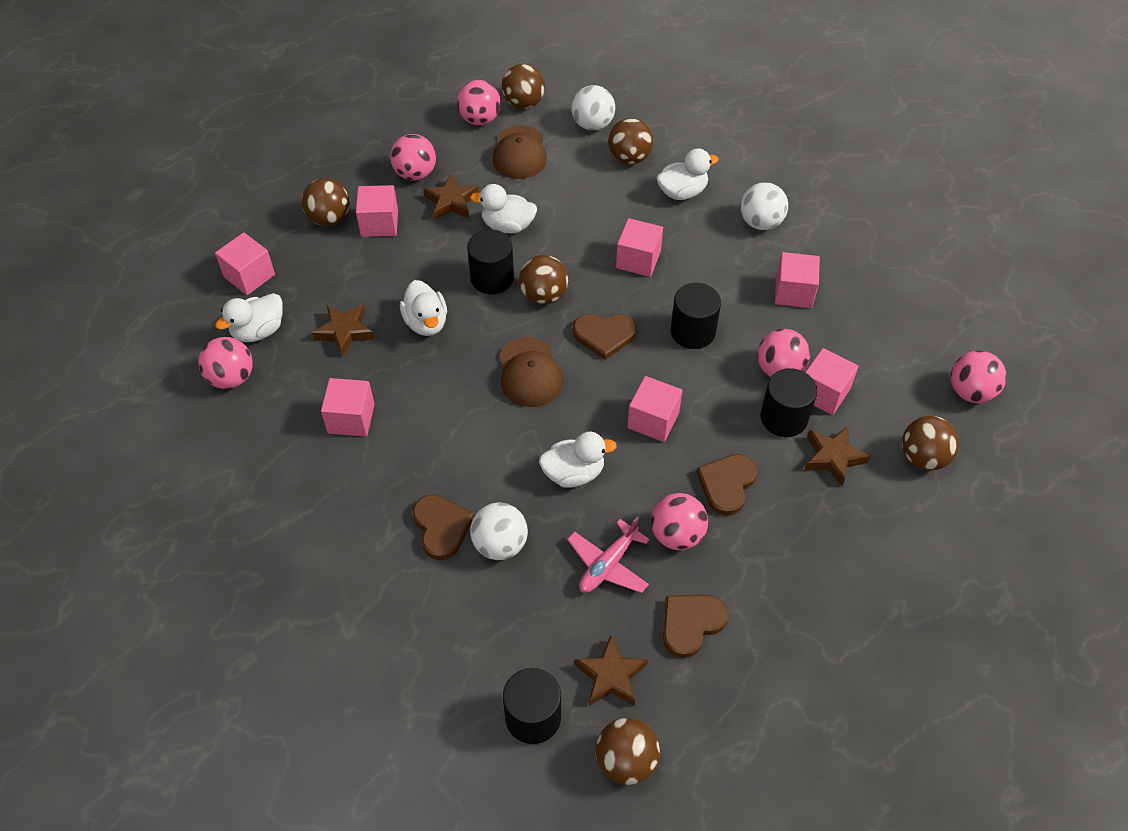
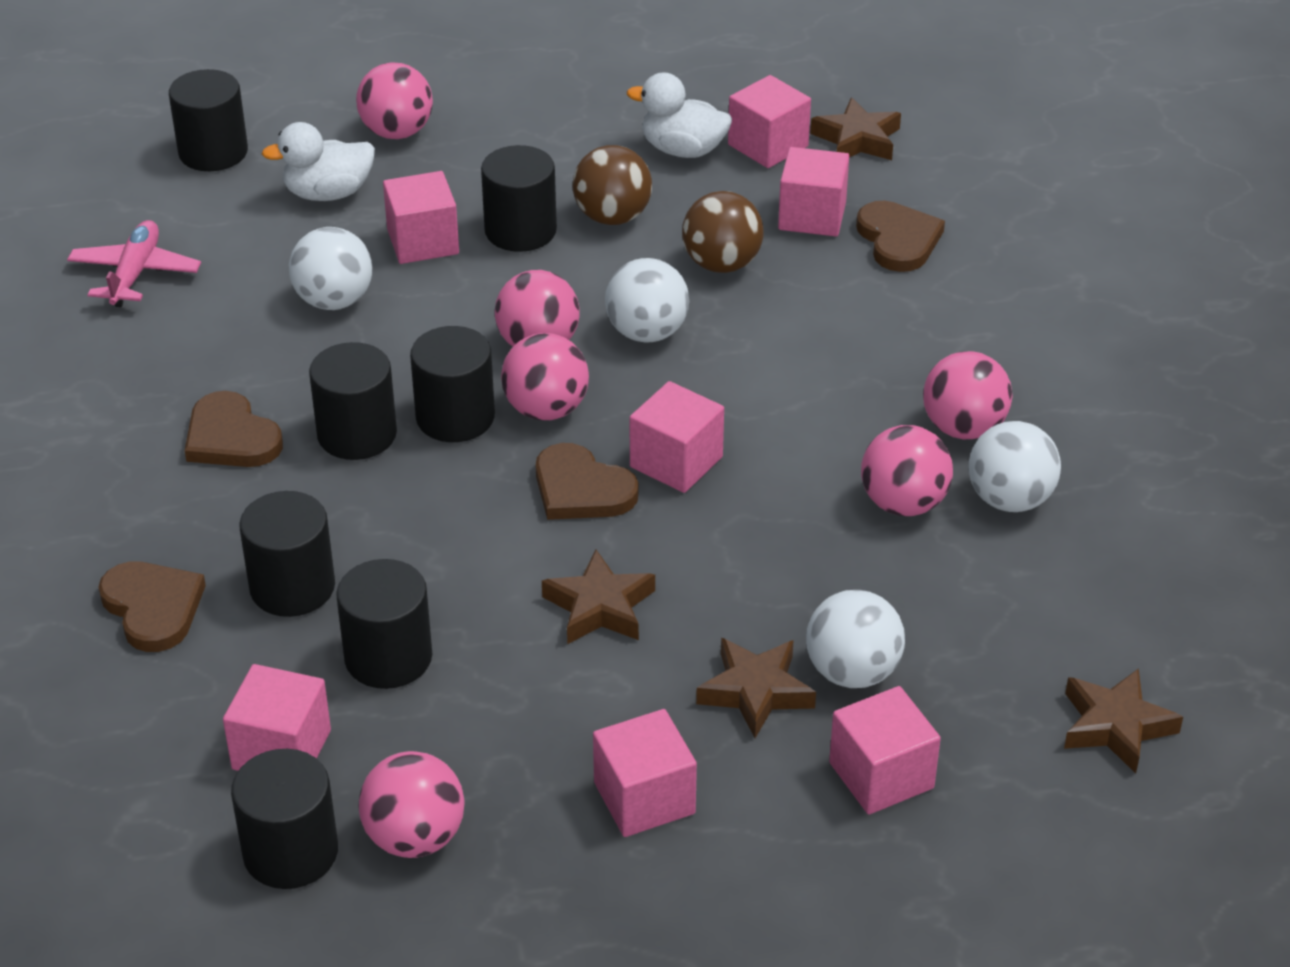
black cylinder: [467,229,514,294] [503,668,561,744] [671,283,721,349] [760,368,817,437] = 4 -> [169,69,248,171] [231,749,338,889] [239,491,335,617] [309,342,397,460] [336,559,432,689] [410,326,495,442] [481,145,557,252] = 7
brown ball: [302,178,350,226] [502,64,545,109] [519,255,568,305] [595,718,660,785] [608,118,653,164] [902,416,959,470] = 6 -> [573,145,652,225] [682,191,763,273] = 2
brown cap: [493,125,547,179] [499,337,563,407] = 2 -> none = 0
white ball: [470,502,528,560] [571,85,615,131] [741,182,788,230] = 3 -> [289,227,372,310] [605,258,689,342] [806,590,905,688] [968,421,1061,512] = 4
white duck: [215,293,283,342] [400,280,447,336] [470,184,537,233] [539,432,617,488] [656,148,719,200] = 5 -> [262,122,375,201] [627,72,732,158] = 2

